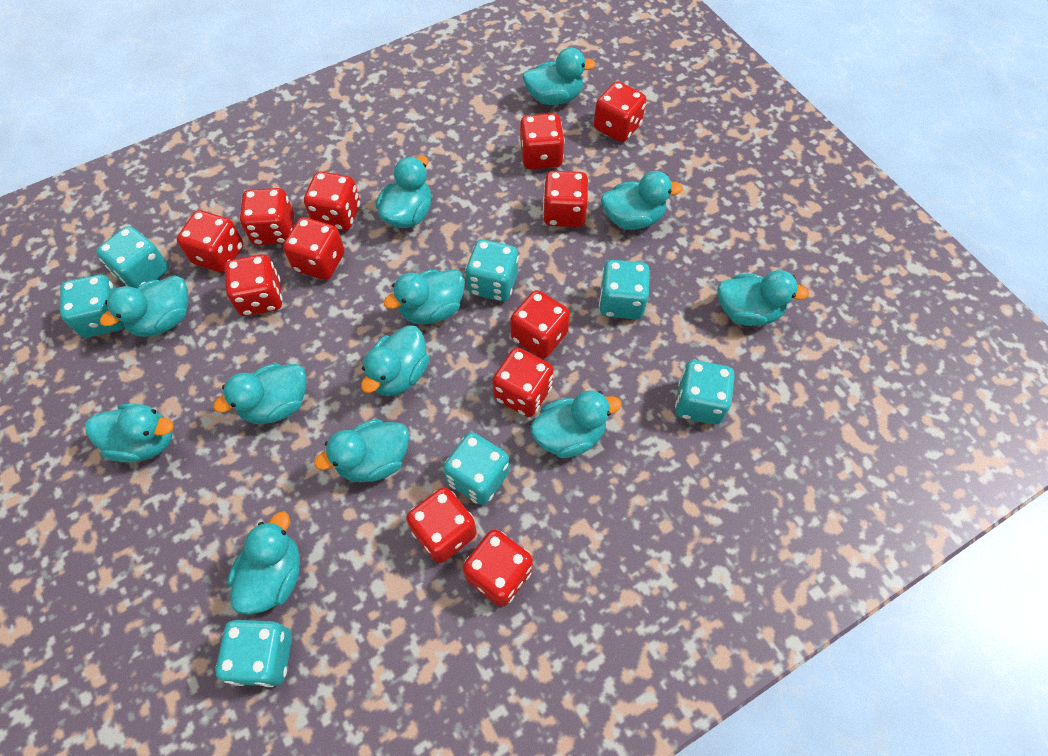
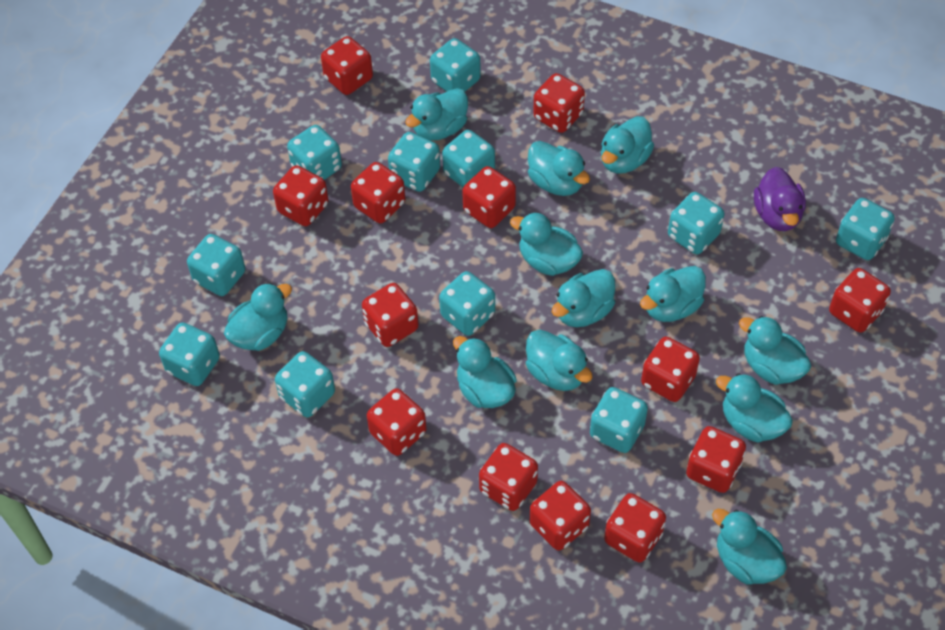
purple duck: none = 0 -> [754,167,806,231] = 1
red dice: [177,210,243,273] [225,254,283,316] [240,188,294,245] [283,217,345,280] [304,171,360,231] [406,487,477,563] [463,529,533,607] [492,347,554,417] [510,290,570,359] [520,113,565,169] [543,171,588,227] [594,81,646,142] = 12 -> [273,165,329,226] [321,36,373,95] [351,162,405,223] [362,283,419,347] [367,388,426,456] [462,166,516,228] [479,443,538,511] [530,481,591,551] [533,73,585,133] [604,493,666,563] [641,337,700,402] [686,426,746,493] [829,268,891,333] = 13
turquoise dice: [60,275,124,337] [96,226,169,288] [216,620,292,687] [443,432,509,505] [465,239,519,301] [599,260,650,319] [675,360,735,425] = 7 -> [159,323,220,386] [187,234,245,296] [275,351,335,417] [287,125,342,180] [388,132,440,192] [430,38,481,92] [439,271,495,336] [442,130,495,187] [590,387,648,453] [668,192,724,254] [836,198,895,260] = 11

